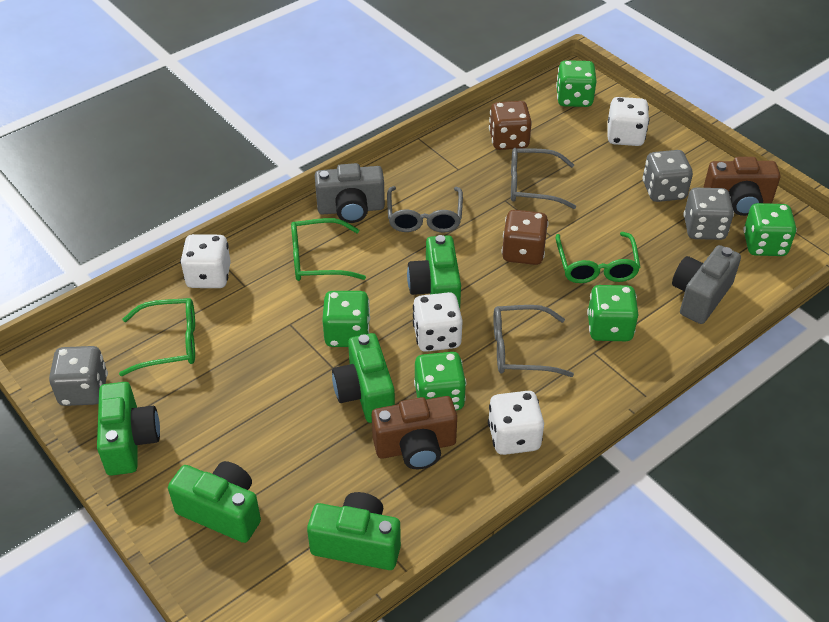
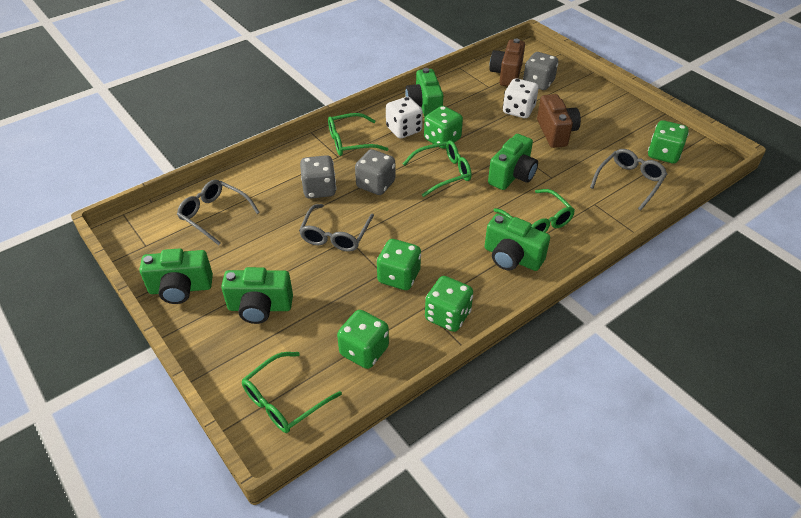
brown dice: [489,101,532,150] [502,210,549,265] = 2 -> none = 0
green glasses: [119,298,195,376] [291,218,366,281] [556,232,640,283] = 3 -> [242,352,342,433] [328,113,388,156] [403,140,472,197] [493,189,575,233] = 4
grey camera: [315,163,385,223] [672,245,741,324] = 2 -> none = 0
white dice: [180,234,231,288] [413,292,463,352] [488,391,544,455] [607,97,649,146] = 4 -> [386,97,423,138] [503,78,538,118] = 2

